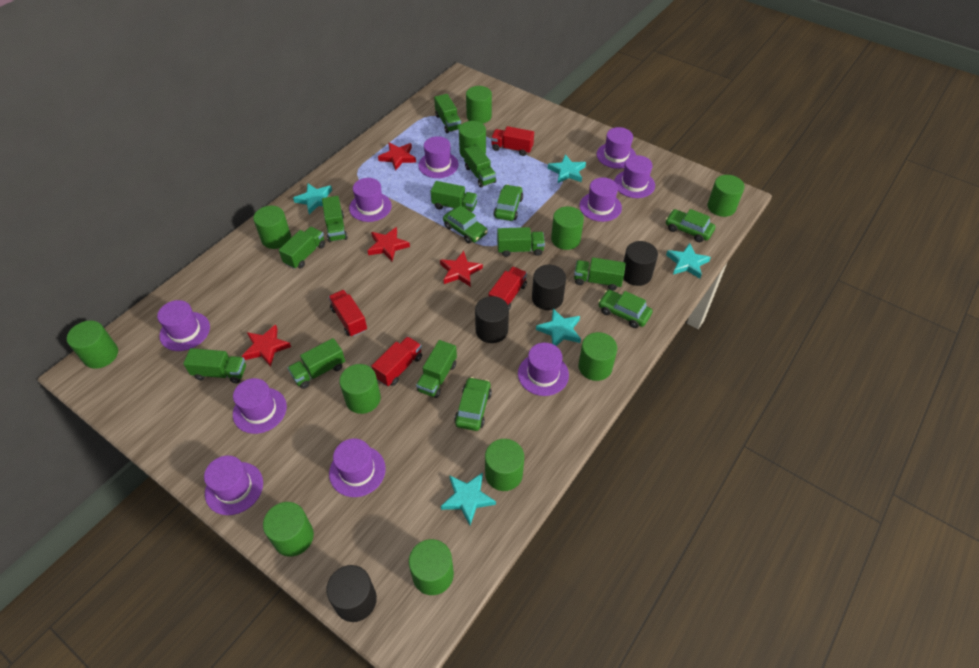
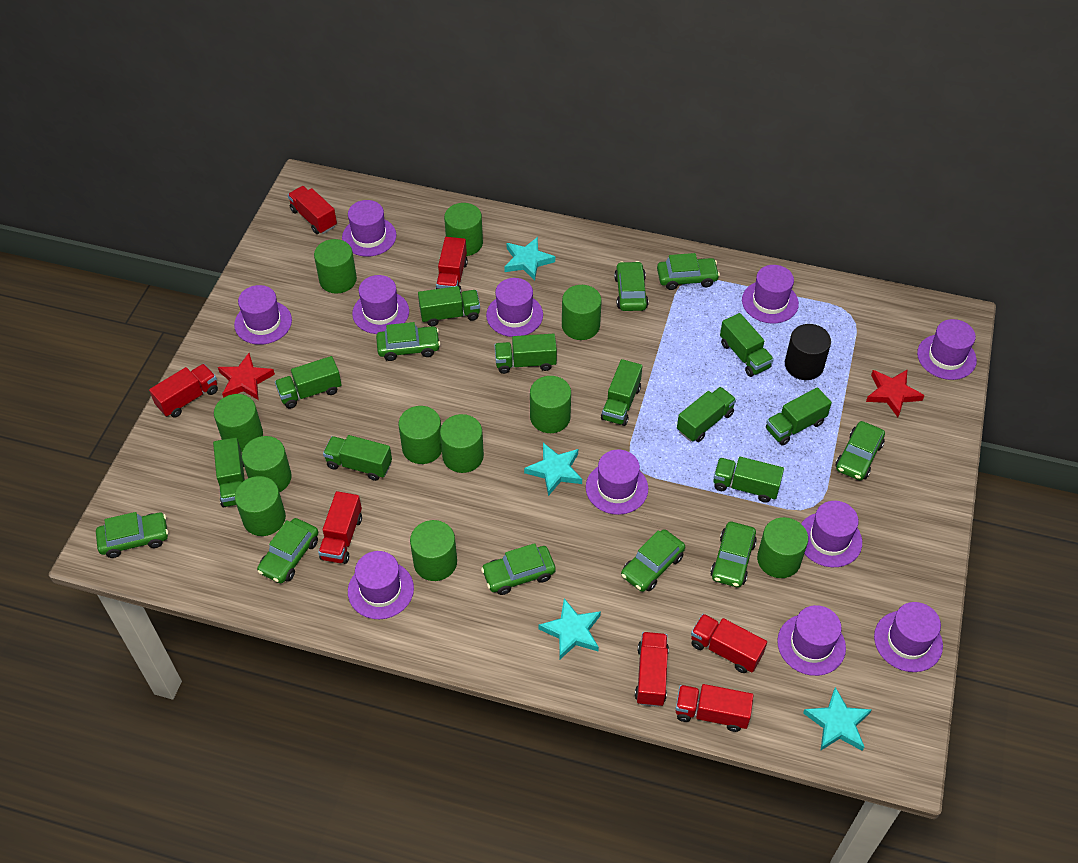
black cylinder: [326,565,377,622] [475,296,509,343] [532,265,566,310] [623,241,658,286] = 4 -> [785,324,831,380] = 1
green car: [443,205,488,243] [454,377,492,431] [494,184,523,221] [598,290,653,328] [665,209,715,242] = 5 -> [96,512,168,558] [257,518,318,583] [376,322,440,361] [481,543,556,595] [614,261,648,311] [621,529,685,592] [657,253,720,290] [710,522,757,588] [835,421,885,480] = 9
purple hat: [157,300,210,351] [204,455,263,515] [233,378,287,434] [329,438,386,497] [349,178,392,222] [418,136,459,178] [518,343,569,396] [579,177,622,222] [597,127,636,169] [614,155,655,198] = 10 -> [234,285,292,345] [342,200,396,257] [348,551,414,619] [352,275,409,334] [486,278,543,337] [586,449,648,515] [742,265,799,323] [777,605,846,676] [801,501,862,567] [874,602,943,672] [917,319,977,380] = 11
red star: [242,325,291,367] [368,227,410,261] [378,142,416,171] [440,251,483,287] = 4 -> [218,353,275,400] [866,369,925,417] = 2
red truck: [328,290,367,337] [372,336,422,386] [489,266,527,310] [491,126,534,156] = 4 -> [149,364,218,418] [288,186,337,234] [318,491,362,564] [435,237,468,293] [635,632,669,707] [676,684,754,732] [691,614,767,673] = 7
turquoise star: [293,184,332,214] [441,472,496,525] [536,309,581,346] [548,154,586,183] [666,243,711,279] = 5 -> [504,237,555,281] [524,443,582,496] [539,598,601,659] [803,687,872,751] = 4

